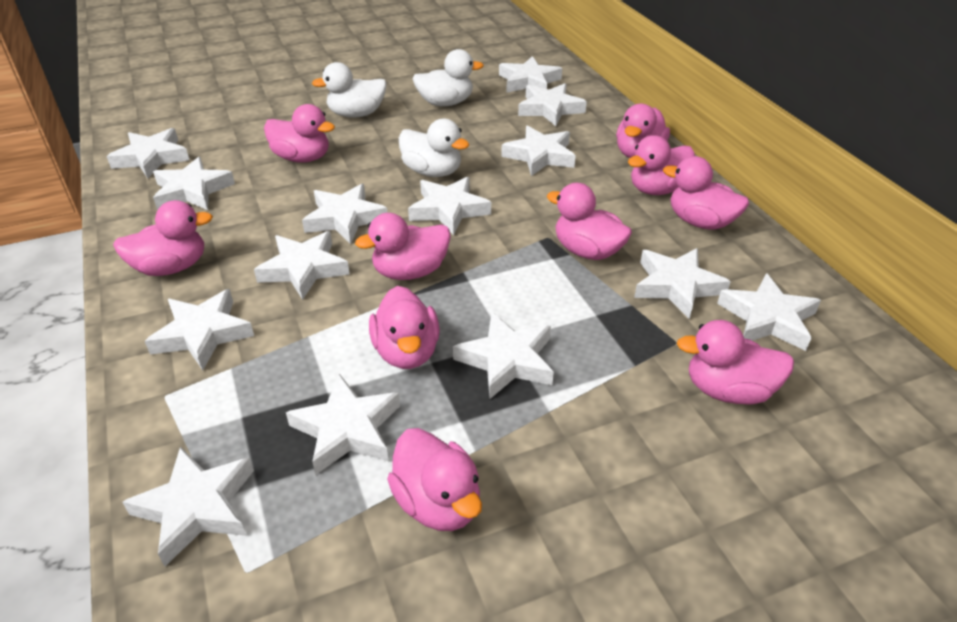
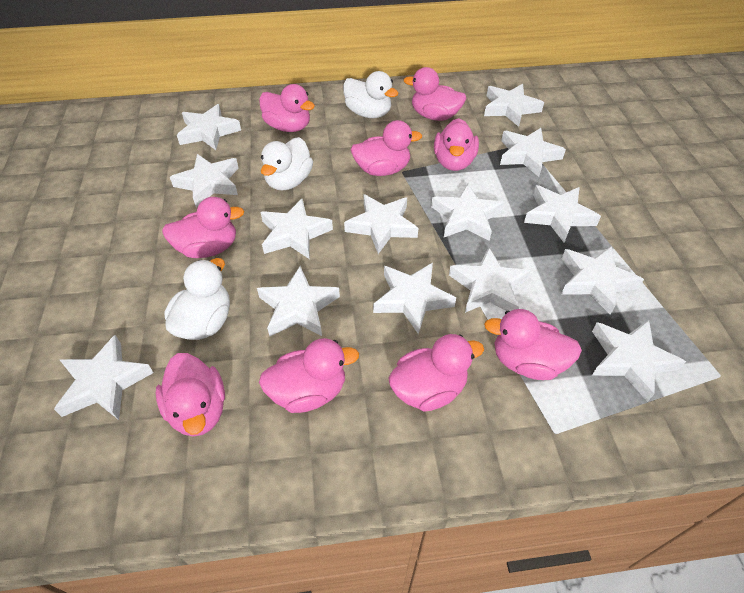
pink duck: [113,200,213,276] [264,104,335,163] [355,213,451,280] [369,286,440,369] [387,428,482,531] [547,183,632,260] [616,104,670,158] [628,135,695,195] [663,156,749,230] [676,320,794,404] = 10 -> [156,353,225,437] [162,197,244,258] [259,84,315,132] [259,338,359,413] [351,120,422,176] [388,334,484,412] [404,67,466,121] [434,118,479,171] [484,309,582,380] = 9

